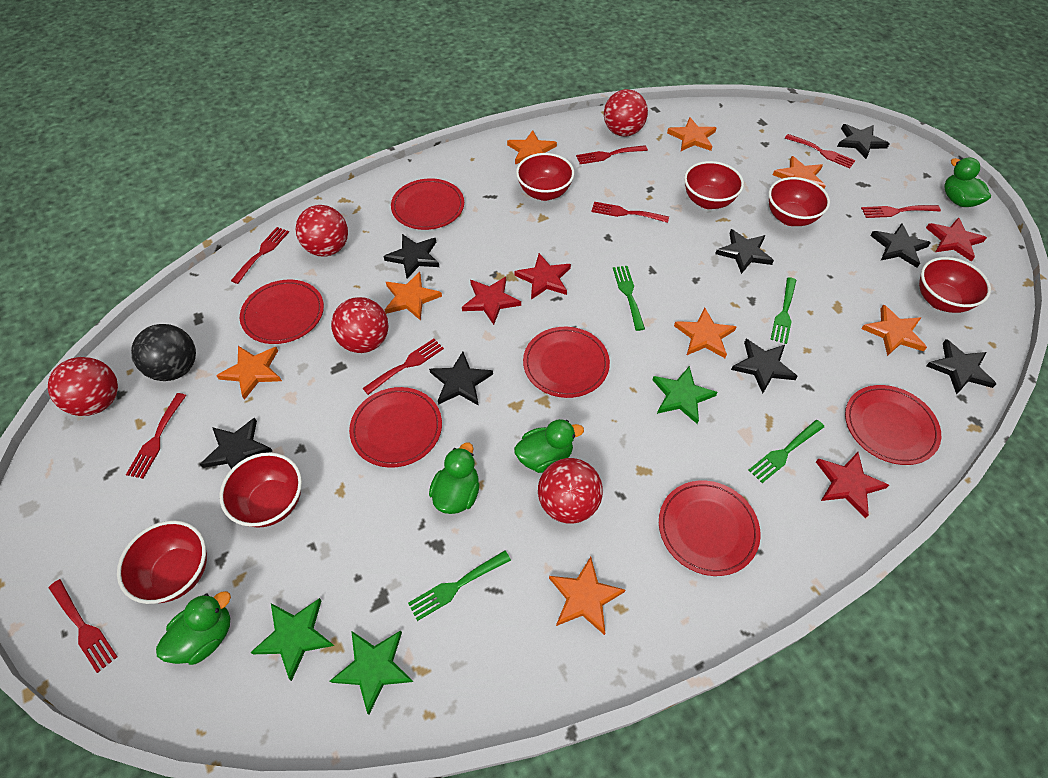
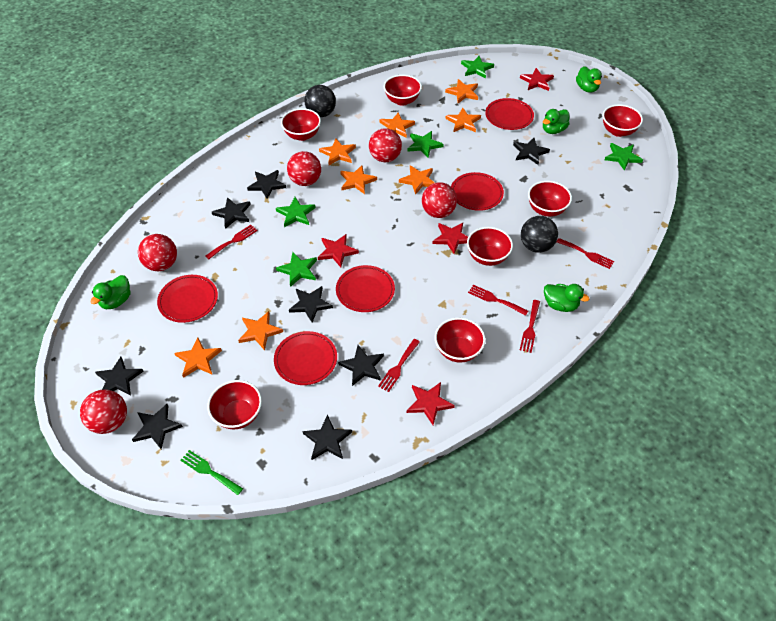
black ball: [131,324,196,381] = 1 -> [304,85,336,117] [521,216,558,253] = 2
green fork: [408,550,511,621] [613,266,645,331] [749,420,824,483] [770,277,796,344] = 4 -> [180,450,243,495] = 1
green star: [250,598,334,681] [330,630,413,715] [653,366,718,424] = 3 -> [276,197,316,227] [276,252,317,287] [407,131,444,158] [461,56,494,78] [605,143,643,170] = 5
red bowl: [117,520,207,604] [219,452,302,528] [516,153,574,201] [684,161,744,209] [768,177,830,226] [919,257,991,313] = 6 -> [207,380,262,429] [281,108,321,141] [384,75,422,106] [435,318,485,363] [467,227,513,266] [528,181,572,217] [603,104,643,137] = 7
red fork: [49,579,117,673] [126,393,186,479] [231,227,289,284] [363,338,444,395] [576,145,648,164] [591,202,669,223] [785,134,856,168] [861,205,941,218] = 8 -> [205,225,258,259] [378,339,420,392] [468,285,528,316] [520,300,540,353] [557,238,614,269] = 5
red plate: [240,280,324,344] [349,387,442,468] [391,178,464,230] [523,327,610,398] [659,481,761,576] [845,385,941,465] = 6 -> [157,275,218,323] [274,331,337,385] [336,265,395,312] [451,172,504,211] [485,98,534,130] = 5

